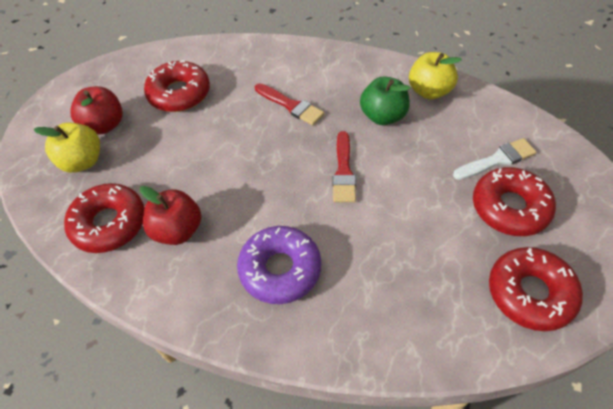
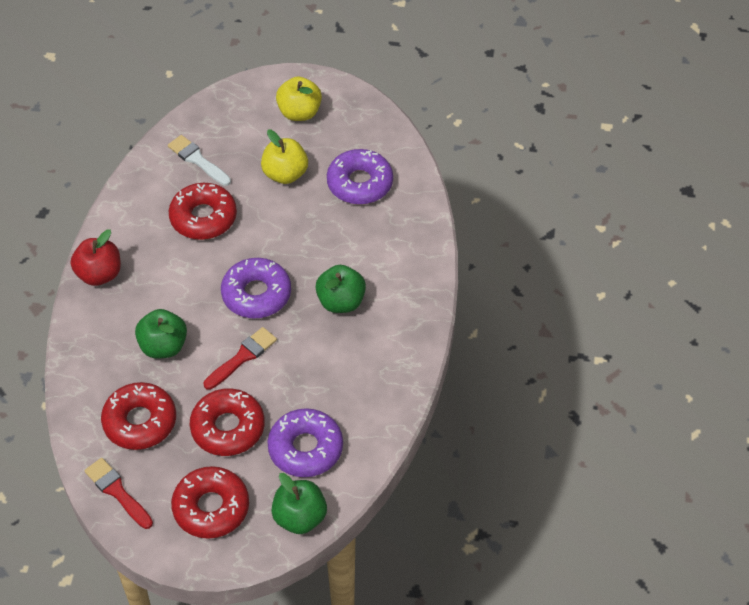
green apple: [360,76,410,125] = 1 -> [135,309,187,359] [271,473,327,534] [315,265,366,313] = 3
purple donut: [237,226,321,304] = 1 -> [221,258,291,318] [267,408,343,477] [327,149,393,205] = 3
red apple: [70,86,123,134] [140,186,201,245] = 2 -> [71,230,121,286] = 1

